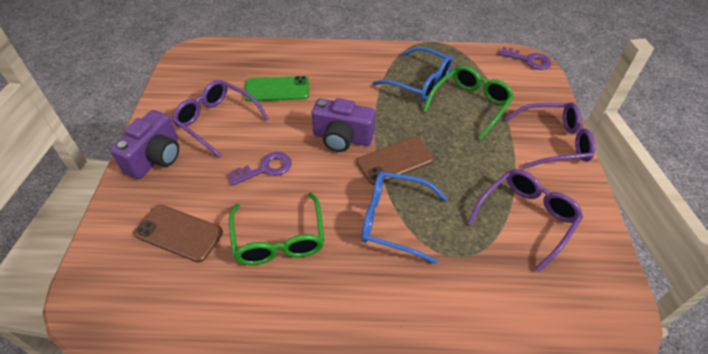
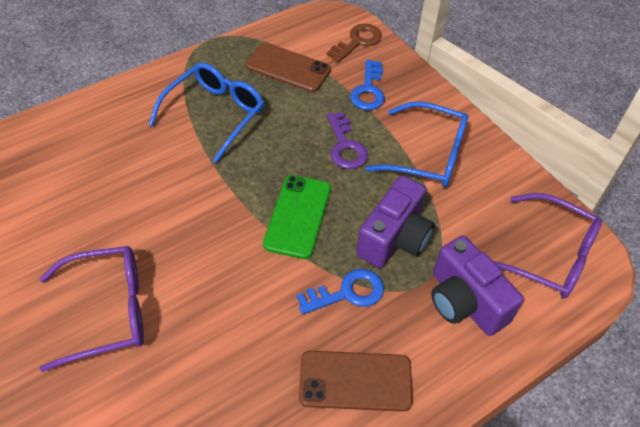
blue key: none = 0 -> [296,269,384,314] [350,60,385,110] = 2
brown key: none = 0 -> [327,23,382,62] = 1
green glasses: [229,192,325,265] [423,66,514,140] = 2 -> none = 0
purple glasses: [172,80,269,158] [467,169,583,272] [505,102,595,169] = 3 -> [40,246,144,372] [494,193,602,298] = 2
purple key: [228,152,292,186] [499,47,551,70] = 2 -> [327,112,368,169] = 1

